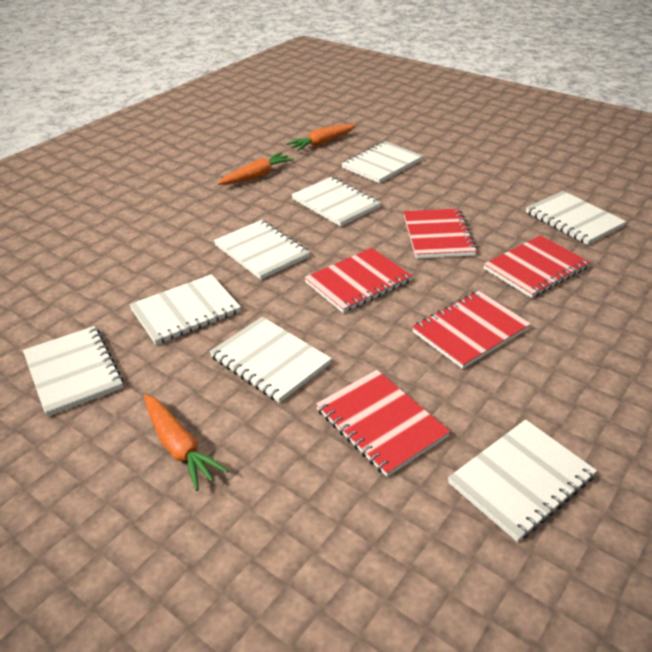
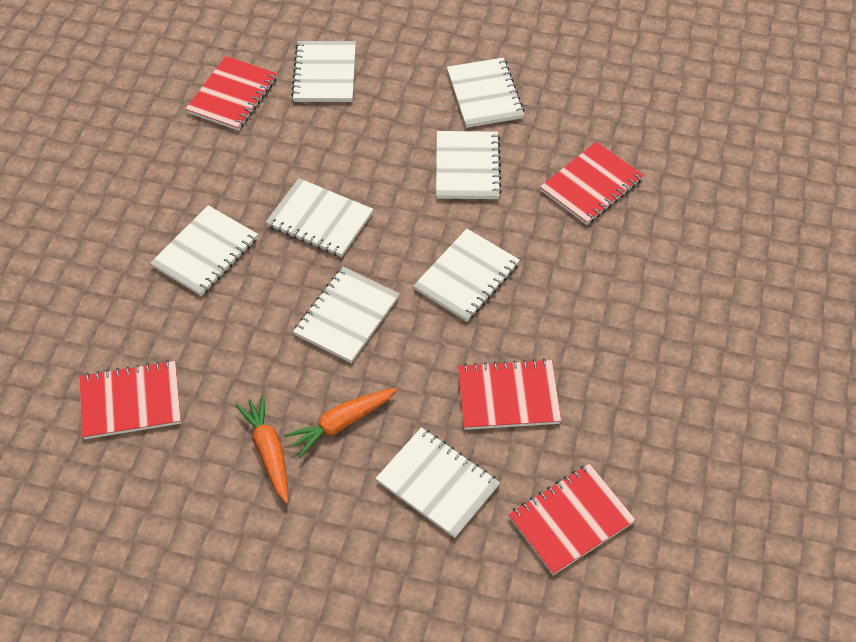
orange carrot: [144,394,228,491] [217,152,294,185] [286,124,356,151] = 3 -> [235,395,288,504] [284,388,397,458] = 2

